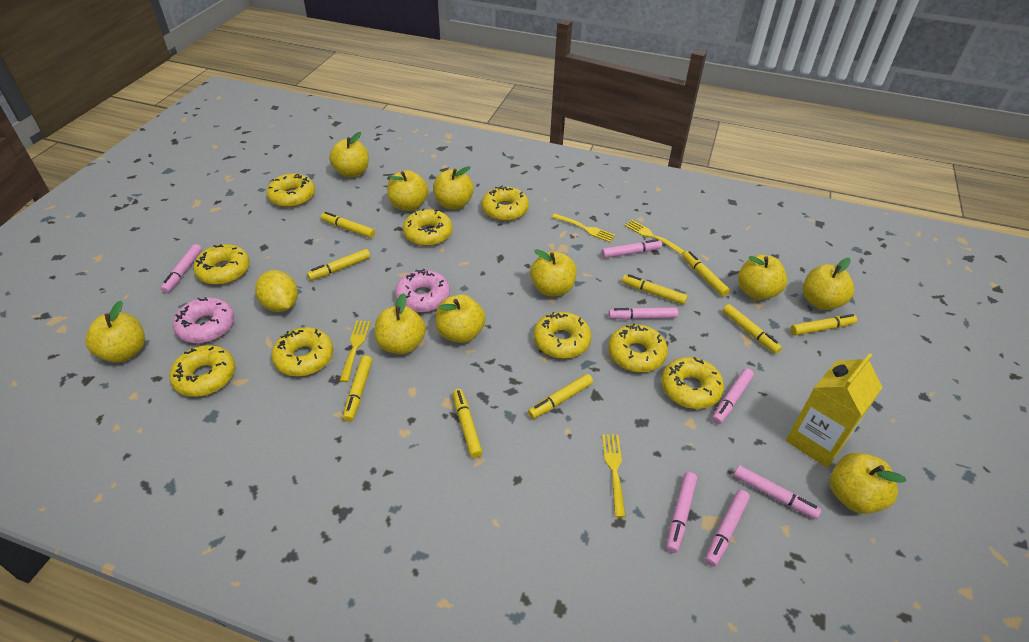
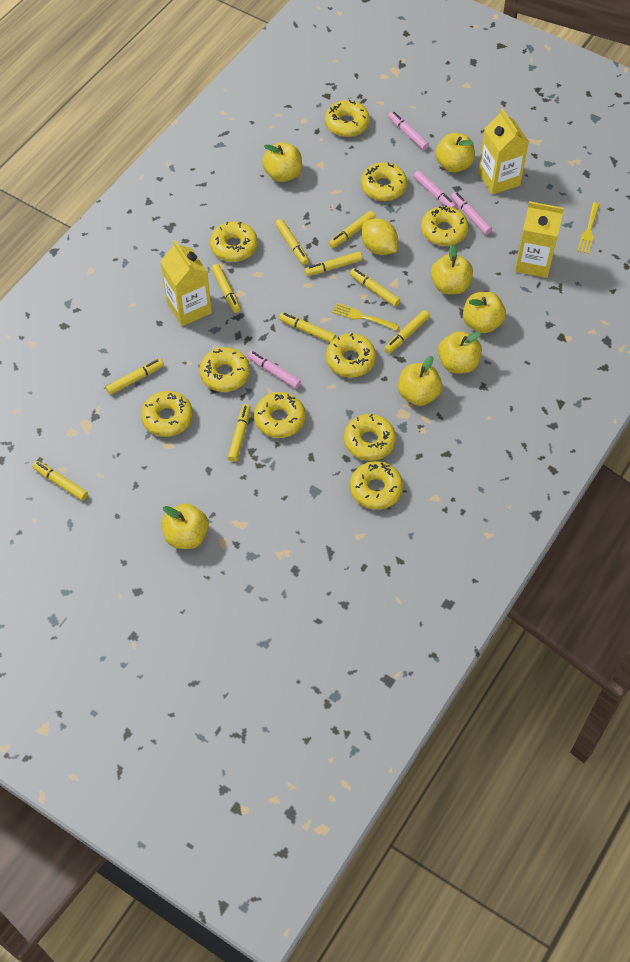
pink donut: [173,297,234,343] [395,269,450,313] = 2 -> none = 0
pink marker: [161,244,202,293] [601,239,662,258] [608,307,678,320] [666,472,697,553] [705,490,750,567] [712,368,754,424] [733,465,821,519] = 7 -> [247,350,301,389] [388,111,429,150] [413,170,456,208] [451,192,492,235] = 4
yellow apple: [86,301,145,363] [329,132,369,178] [375,293,426,354] [387,170,428,211] [433,166,474,209] [436,294,486,343] [530,249,577,296] [738,255,787,300] [803,258,854,310] [830,453,907,514] = 10 -> [161,503,209,549] [262,142,302,182] [398,356,442,406] [431,244,473,294] [435,133,475,172] [438,331,482,373] [463,292,506,333] = 7
yellow carton: [786,353,883,467] = 1 -> [160,240,212,326] [478,108,529,195] [515,201,564,278] = 3
yellow donut: [169,345,235,397] [193,244,250,285] [266,173,315,207] [271,327,334,377] [403,208,453,246] [481,186,529,221] [533,312,591,359] [608,323,668,373] [661,357,724,409] = 9 -> [141,391,193,437] [199,347,250,392] [210,221,258,262] [254,392,306,438] [325,100,370,137] [326,333,376,377] [344,414,396,461] [350,461,403,510] [361,162,407,201] [421,206,469,246] = 10
yellow fork: [340,320,371,382] [552,214,615,242] [602,435,626,518] [624,220,685,255] = 4 -> [332,303,399,331] [577,202,600,254] = 2
yellow marker: [307,249,370,280] [321,212,375,238] [343,356,372,422] [453,389,483,458] [528,374,593,419] [622,274,688,305] [682,251,730,297] [723,304,782,354] [790,314,857,335] = 9 -> [32,461,88,500] [106,359,164,395] [211,264,241,313] [228,404,251,462] [275,219,309,265] [279,312,336,343] [304,252,362,276] [329,211,376,248] [350,268,400,307] [384,310,430,353] = 10

